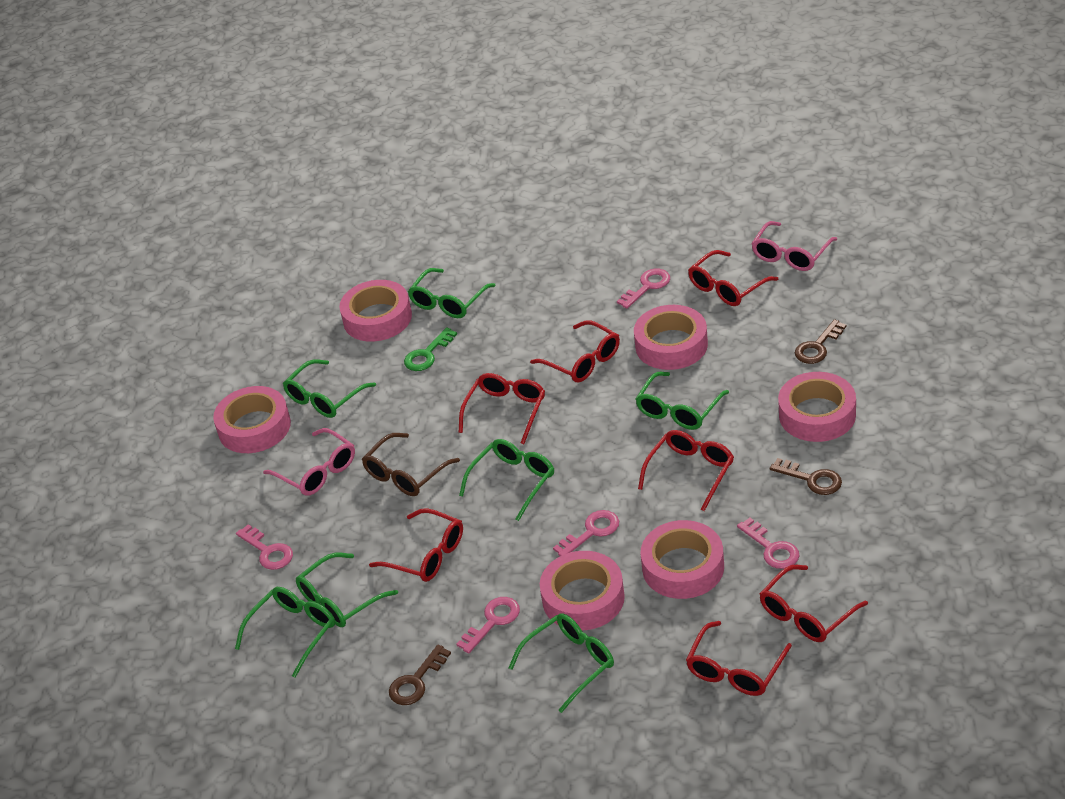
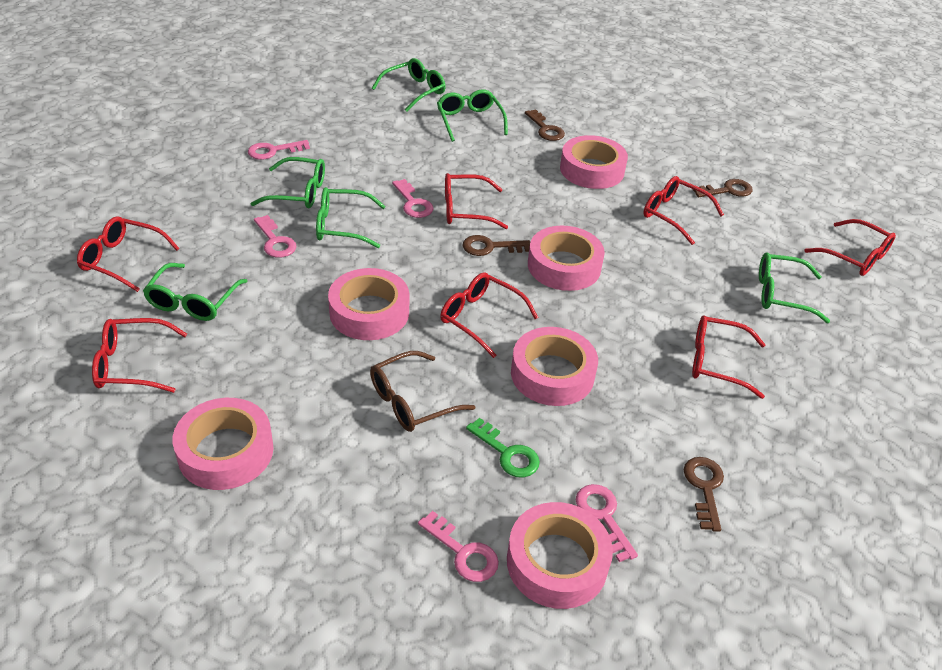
brown key: [389,644,451,705] [770,458,842,495] [795,319,846,364] = 3 -> [463,235,530,256] [525,109,565,141] [683,457,724,532] [693,179,753,197] = 4
green glasses: [235,587,335,677] [283,359,376,418] [296,553,398,627] [408,268,496,318] [459,439,554,521] [509,613,614,713] [636,372,729,430] = 7 -> [143,263,248,321] [251,157,325,208] [316,187,386,248] [372,58,446,112] [437,89,508,142] [759,252,830,323] = 6
pink glasses: [263,428,355,496] [751,221,837,271] = 2 -> none = 0

